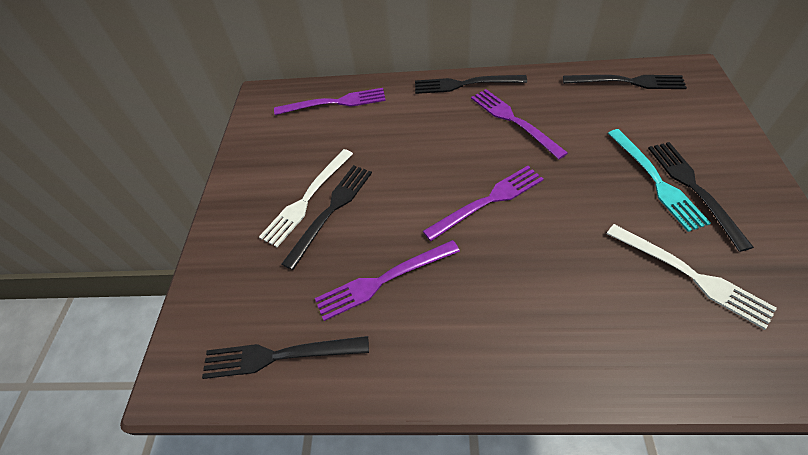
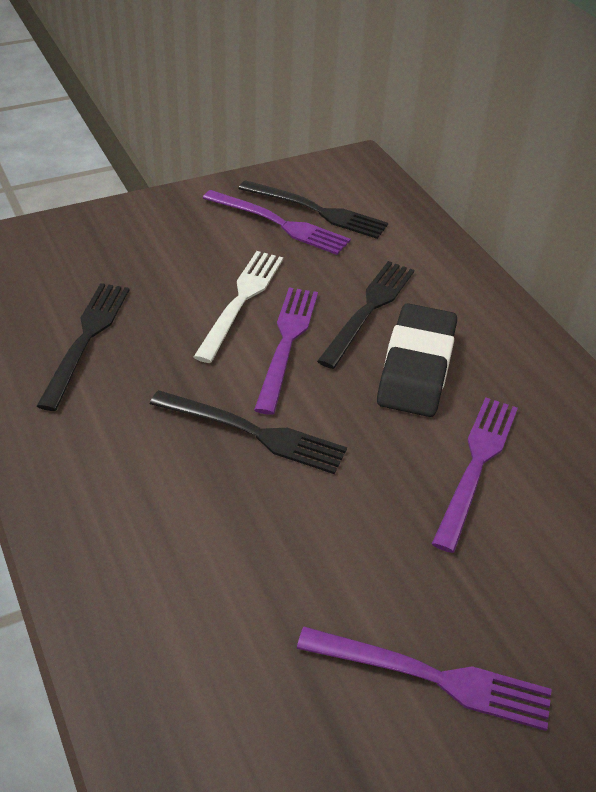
black eraser: none = 0 -> [377,303,457,417] = 1
black fork: [202,336,369,379] [282,165,372,270] [415,75,527,94] [563,75,687,89] [648,142,754,252] = 5 -> [37,283,129,411] [150,390,347,474] [238,180,388,239] [317,261,414,369] = 4
turquoise fork: [608,129,711,232] = 1 -> none = 0
white fork: [259,149,353,247] [607,224,777,330] = 2 -> [194,251,283,363] = 1

